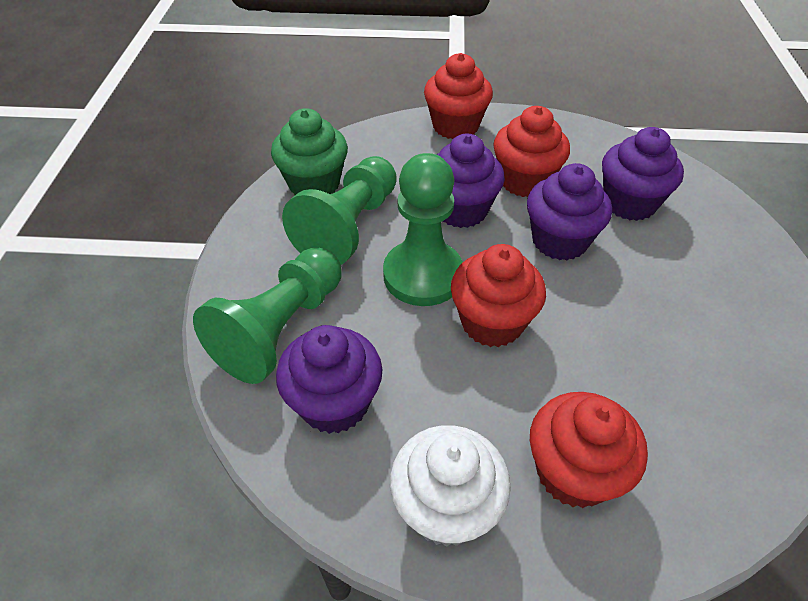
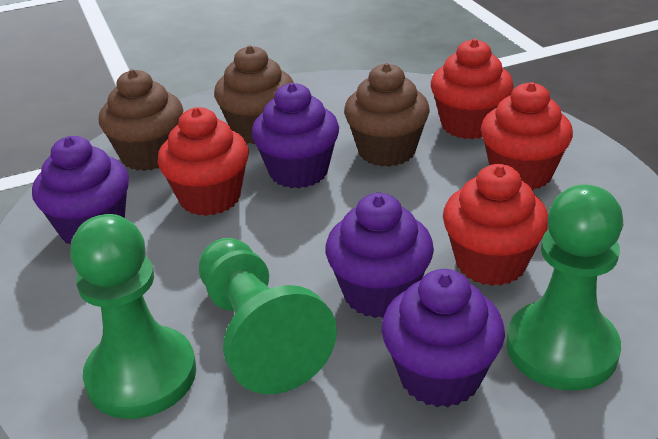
brown cupcake: none = 0 -> [99,69,183,171] [214,45,294,144] [344,63,430,167] = 3
green cupcake: [271,108,348,195] = 1 -> none = 0
white cupcake: [390,425,511,547] = 1 -> none = 0

